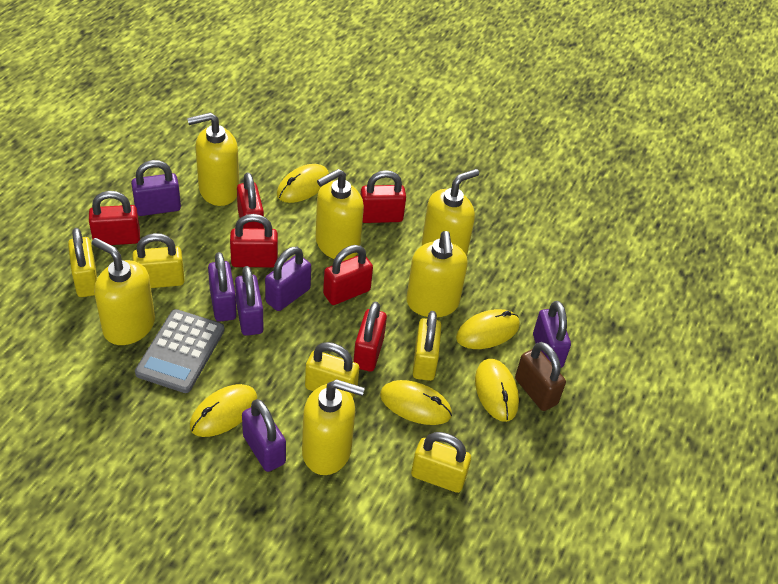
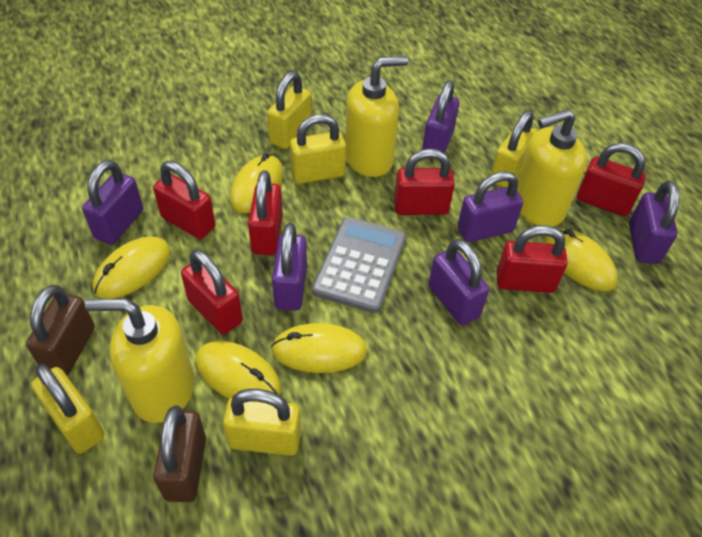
brown padlock: [515,342,566,411] = 1 -> [26,285,95,376] [153,406,206,502] = 2
yellow soap dispenser: [92,238,155,345] [187,112,239,206] [302,379,365,475] [316,169,364,261] [406,231,468,317] [422,169,479,256] = 6 -> [85,298,194,423] [345,56,408,177] [517,109,587,227] = 3

